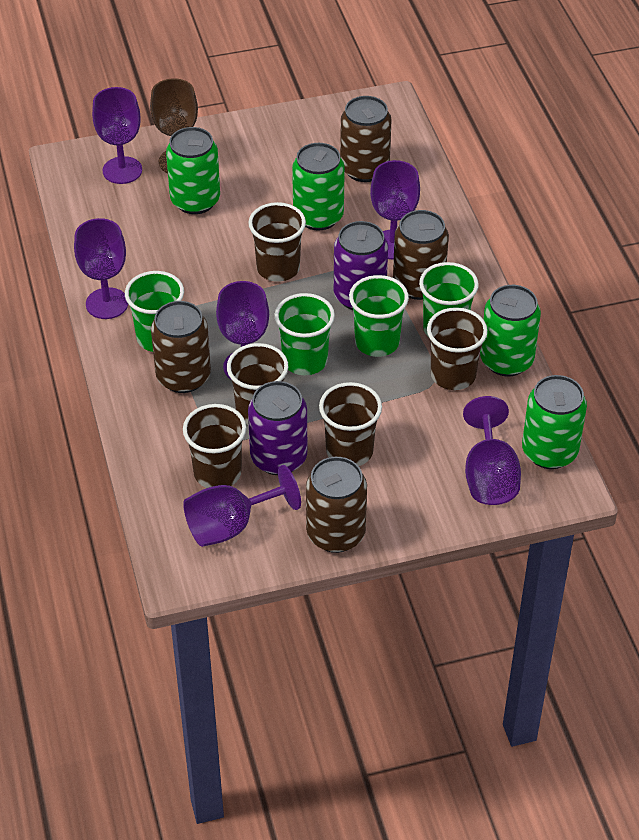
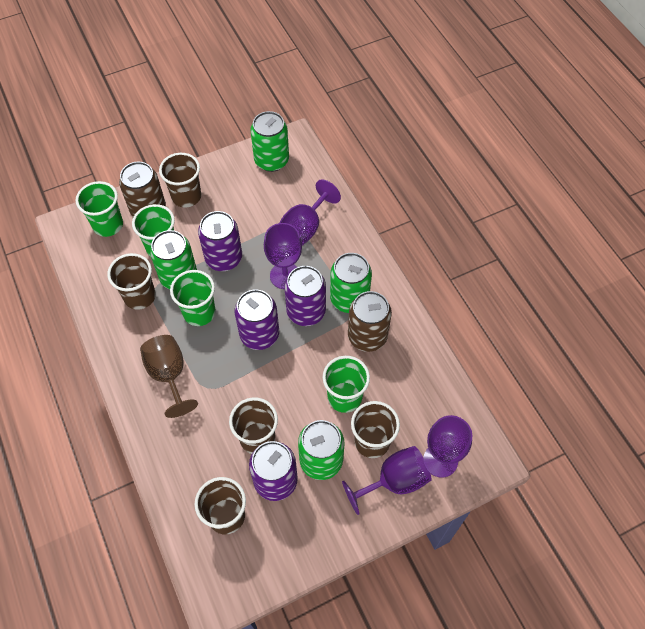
brown can: [151,301,211,393] [306,457,367,553] [340,96,392,182] [393,210,449,300] = 4 -> [119,162,166,217] [348,291,392,352] = 2
purple can: [248,381,307,475] [334,221,388,310] = 2 -> [198,211,242,271] [234,289,279,350] [249,441,298,501] [284,266,326,326] = 4
purple goblet: [74,218,128,319] [92,87,142,184] [183,465,301,547] [216,281,269,379] [370,160,420,259] [463,396,521,505] = 6 -> [264,223,302,289] [279,179,341,246] [342,446,432,515] [423,415,473,478] = 4

